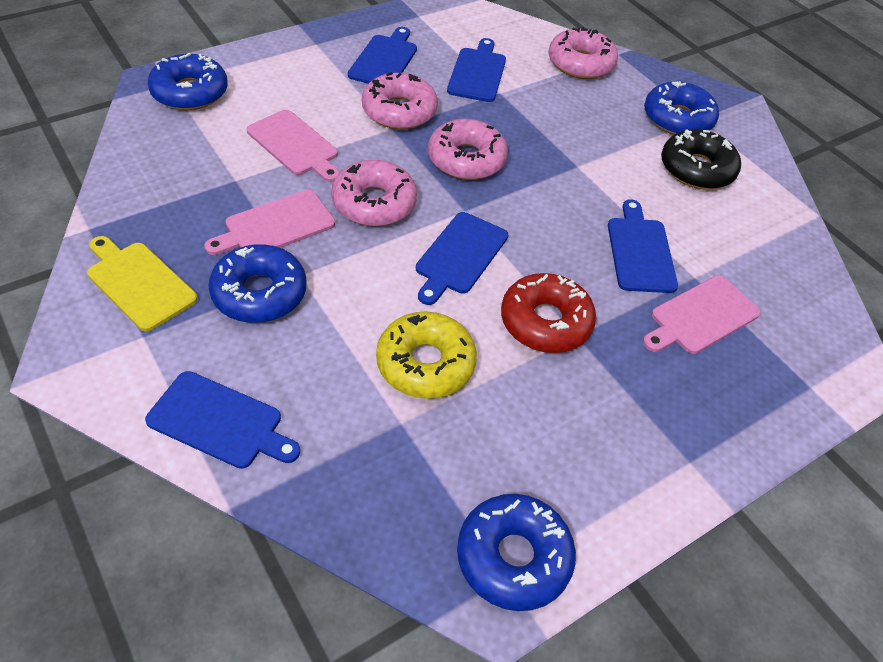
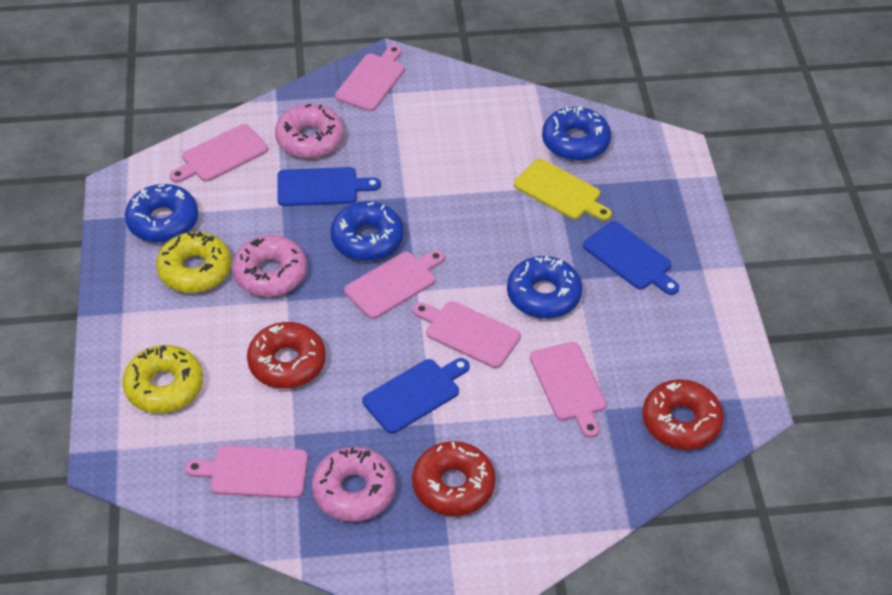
black donut: [661,129,741,189] = 1 -> none = 0
blue cutting board: [145,371,300,469] [348,27,417,84] [416,212,508,305] [447,38,506,102] [608,199,678,293] = 5 -> [277,167,381,206] [362,358,470,434] [583,221,679,295] = 3
pink cutting board: [204,190,335,255] [247,110,340,182] [643,275,761,354] = 3 -> [170,124,268,183] [185,445,308,499] [335,45,405,111] [344,250,444,319] [413,301,521,368] [530,342,606,438] = 6
pink donut: [331,160,417,226] [362,72,438,129] [428,119,508,180] [548,27,618,79] = 4 -> [232,235,307,297] [275,104,344,158] [312,447,396,522] = 3
red donut: [501,273,596,353] = 1 -> [247,322,326,389] [412,441,495,516] [643,379,724,450] = 3
yellow donut: [376,311,477,399] = 1 -> [122,345,203,413] [156,231,231,293] = 2

